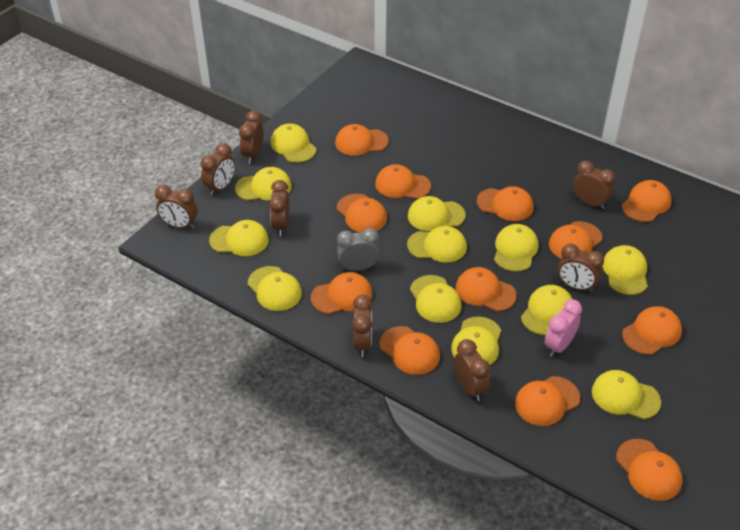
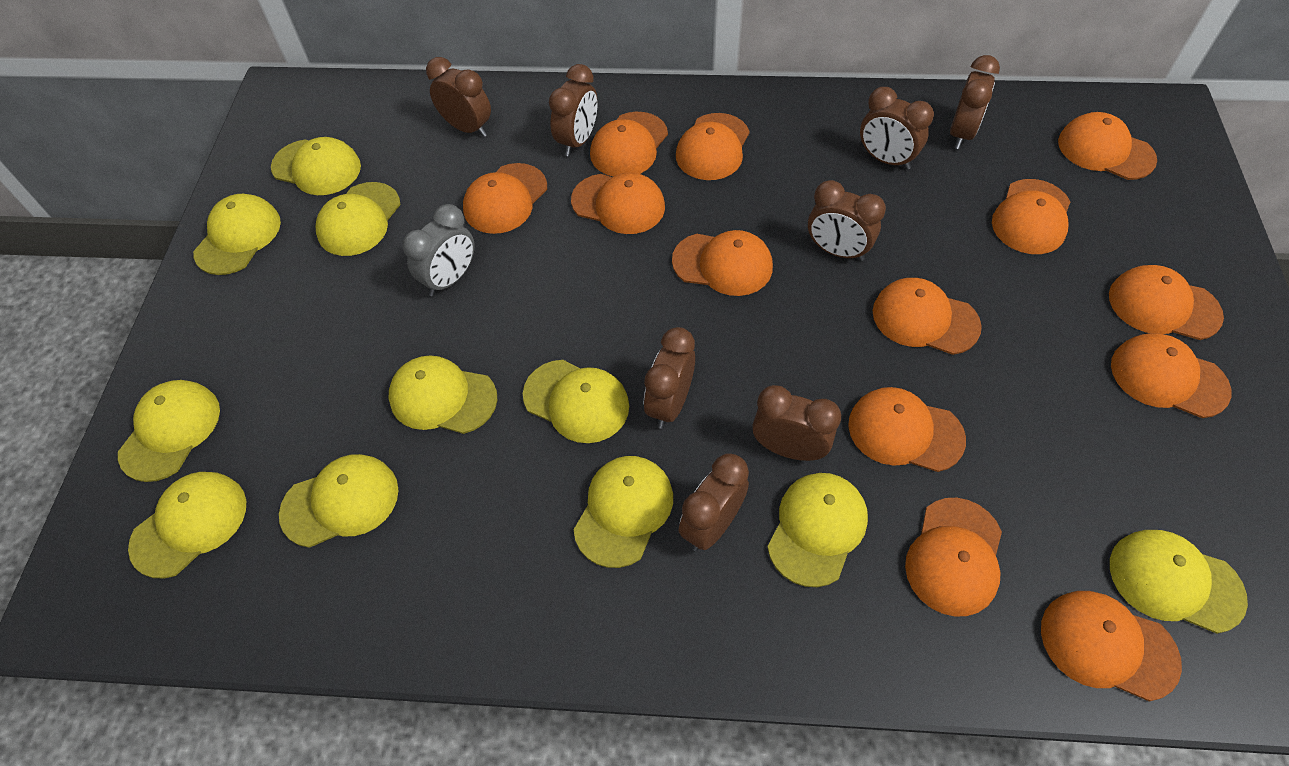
orange cap: [311,272,372,314] [335,124,389,156] [337,194,387,233] [375,164,431,199] [379,326,440,375] [456,267,517,312] [476,186,534,221] [515,376,580,426] [549,221,602,258] [616,439,682,501] [622,180,672,222] [622,306,682,355] = 12 -> [463,163,547,234] [571,172,665,234] [590,112,668,177] [672,230,773,296] [676,113,750,180] [848,387,966,472] [873,278,982,355] [905,498,1002,617] [992,179,1070,254] [1041,591,1182,702] [1058,112,1157,180] [1109,265,1224,340] [1111,333,1231,418] = 13
pink clock: [545,299,582,357] = 1 -> none = 0
yellow cap: [209,220,269,256] [235,167,292,201] [248,266,302,311] [271,124,317,163] [407,226,467,263] [408,196,466,231] [410,275,461,323] [451,316,501,365] [494,224,538,272] [521,285,572,336] [592,370,661,419] [602,245,648,295] = 12 -> [118,380,220,482] [128,472,246,578] [193,194,281,275] [271,137,361,195] [279,454,398,548] [315,182,400,256] [389,355,497,434] [523,360,629,443] [573,456,673,568] [767,473,868,587] [1110,530,1248,634] = 11

